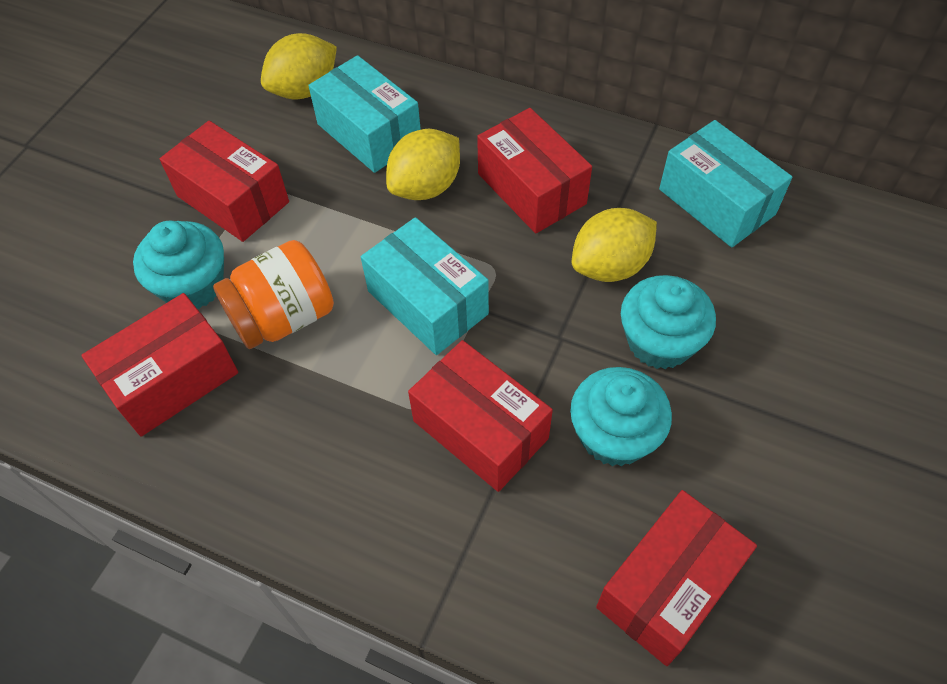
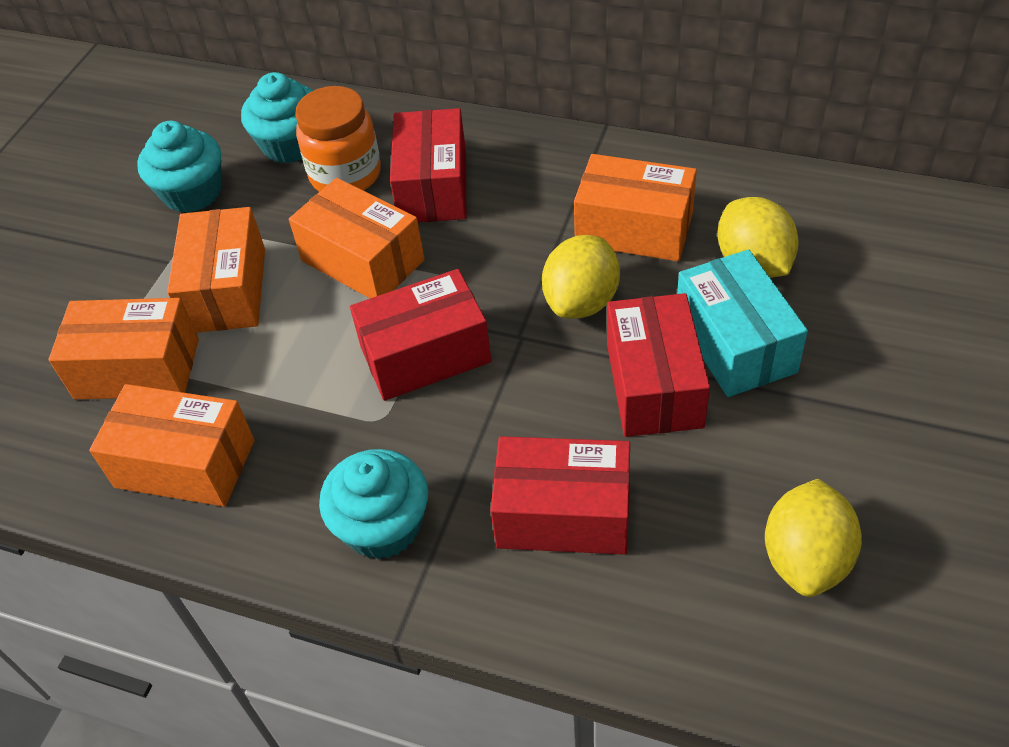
orange box: none = 0 -> [49,298,199,399] [89,384,254,507] [167,207,265,333] [289,178,425,298] [574,154,697,261] = 5
red box: [81,293,238,437] [160,121,289,242] [408,340,553,492] [477,108,592,234] [596,490,757,666] = 5 -> [350,269,491,401] [390,108,466,222] [490,436,630,555] [607,293,710,437] = 4
turquoise box: [308,55,421,173] [361,217,489,355] [659,120,792,248] = 3 -> [677,249,808,397] = 1

